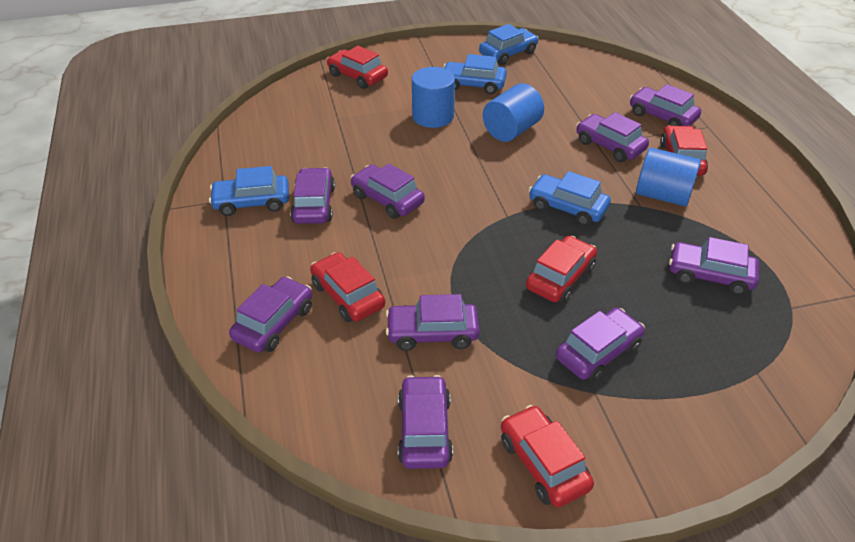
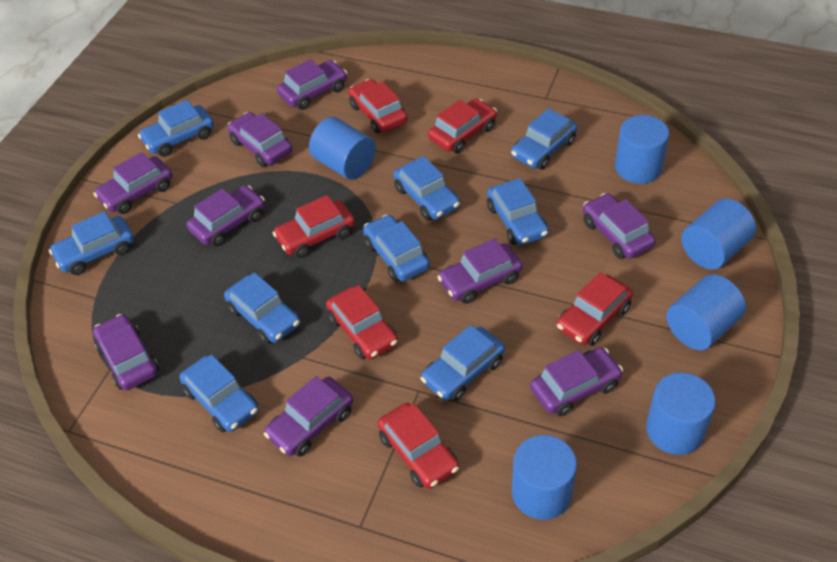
blue car: [209,166,289,216] [443,54,507,94] [479,24,539,65] [529,171,611,226] = 4 -> [49,211,134,275] [138,100,214,157] [179,354,259,433] [224,272,300,344] [363,214,430,281] [393,156,460,221] [420,325,505,401] [487,178,549,245] [511,108,577,170] = 9
blue cylinder: [412,67,455,128] [483,83,544,142] [636,148,701,206] = 3 -> [309,117,376,180] [512,435,577,520] [615,115,669,184] [646,372,716,455] [666,274,746,350] [681,199,756,270] = 6
red car: [310,252,385,322] [327,46,388,89] [501,405,594,507] [526,236,597,303] [660,125,708,176] = 5 -> [273,195,355,258] [326,285,398,360] [348,79,408,133] [377,403,459,489] [428,98,497,153] [556,272,633,346] = 6

